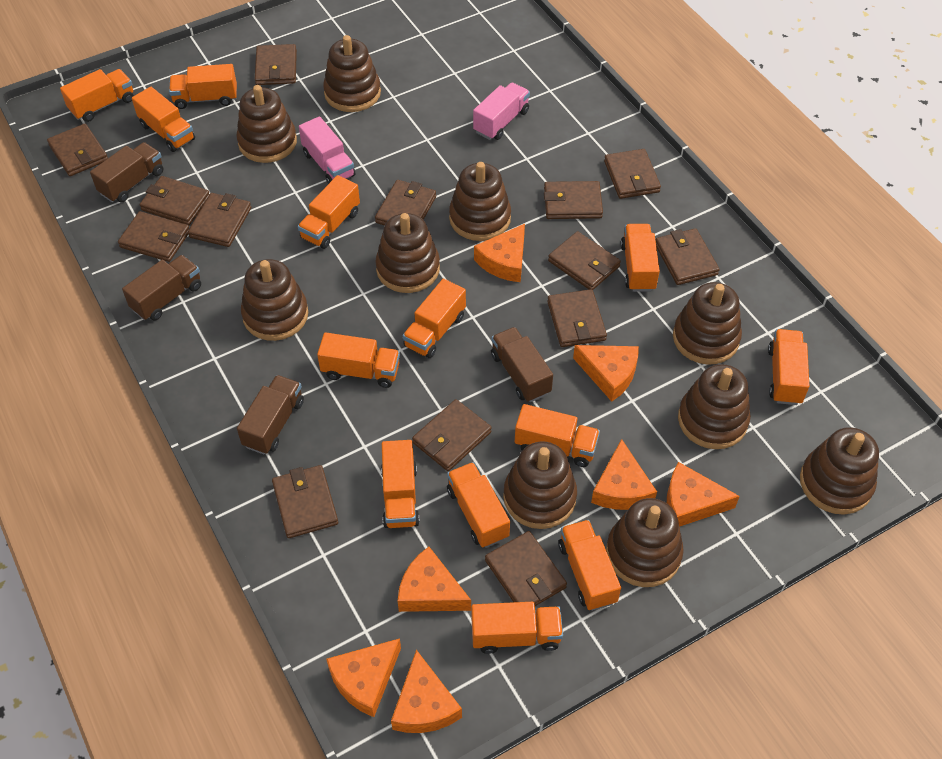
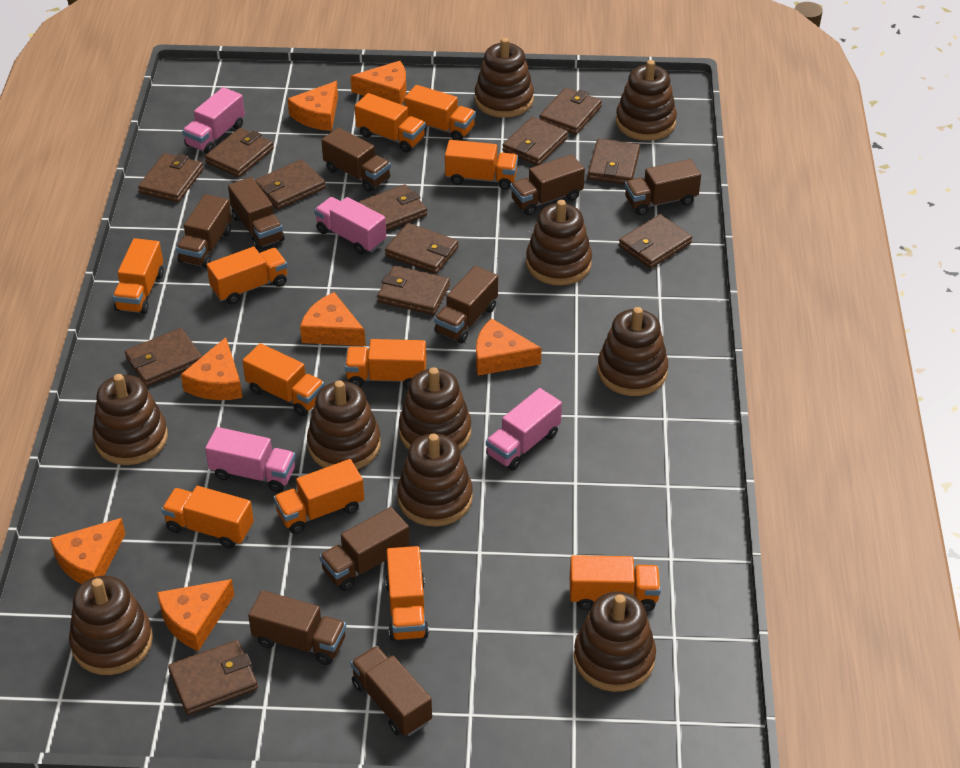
brown truck: [90,142,163,203] [122,255,201,321] [237,375,304,454] [491,327,553,402] = 4 -> [176,194,232,268] [228,177,284,250] [248,590,346,665] [319,507,410,591] [321,127,391,192] [351,646,432,736] [434,266,498,343] [510,154,585,216] [625,159,701,215] = 9
brown wallet: [47,124,108,176] [118,211,189,262] [140,176,210,225] [188,193,251,247] [255,44,297,85] [272,465,338,538] [375,180,436,226] [412,399,492,471] [485,531,567,606] [544,181,603,219] [547,289,607,347] [548,231,621,290] [604,149,661,199] [656,228,720,285] = 14 -> [125,328,202,386] [138,153,204,202] [168,640,258,715] [205,128,274,177] [255,159,326,209] [358,184,427,231] [377,266,450,315] [385,223,458,274] [503,117,568,166] [540,88,602,135] [588,139,640,184] [619,214,692,268] = 12
orange truck: [60,69,134,122] [132,87,195,152] [169,64,237,109] [298,175,360,249] [317,332,400,388] [381,440,420,528] [403,279,466,358] [447,462,510,548] [472,602,563,654] [515,404,600,467] [558,520,621,611] [621,224,660,292] [768,329,809,405] = 13 -> [113,238,164,314] [161,486,254,549] [207,247,288,304] [243,343,325,416] [274,459,364,534] [345,339,426,389] [355,93,426,152] [385,546,429,641] [404,85,476,141] [445,140,518,190] [570,555,661,611] = 11
pink truck: [299,116,356,184] [473,82,530,140] = 2 -> [182,87,245,154] [205,427,296,492] [314,197,386,254] [486,388,562,471] = 4

